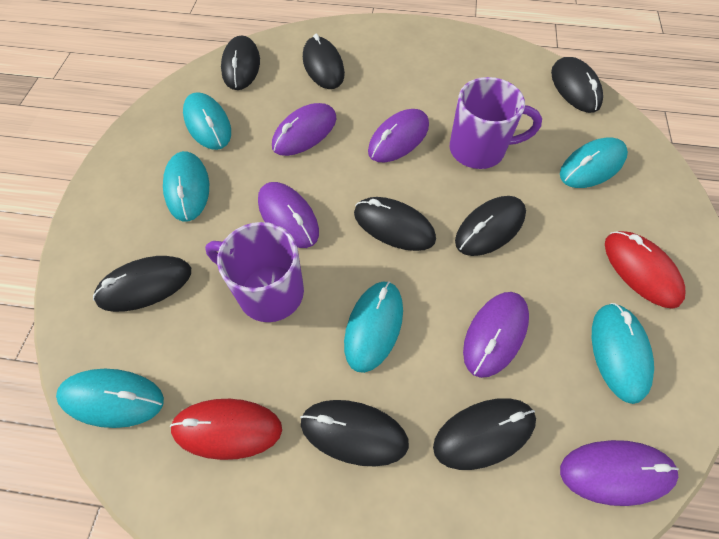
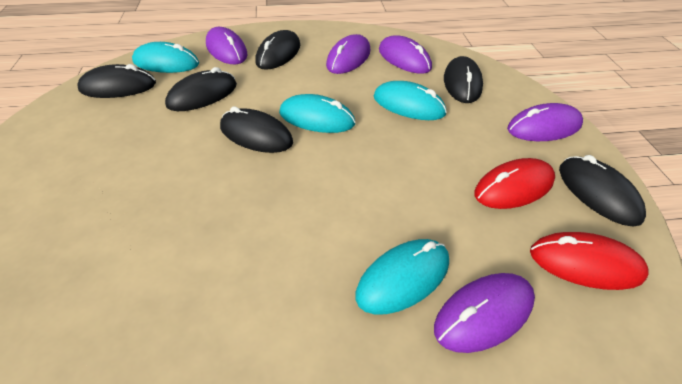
black mouse: [93,256,191,312] [221,36,260,90] [300,400,409,467] [303,34,345,89] [354,197,436,251] [433,398,536,470] [455,196,526,256] [551,57,603,113] = 8 -> [78,64,156,98] [165,67,237,111] [220,106,293,153] [255,30,300,70] [444,56,483,103] [559,155,646,226] = 6
purple mug: [205,222,304,322] [450,77,542,169] = 2 -> none = 0
turquoise mouse: [56,369,164,428] [163,151,209,222] [183,92,231,150] [344,281,403,373] [560,138,628,188] [592,303,654,404] = 6 -> [132,42,199,73] [279,94,355,133] [355,239,449,315] [374,81,447,120] = 4

